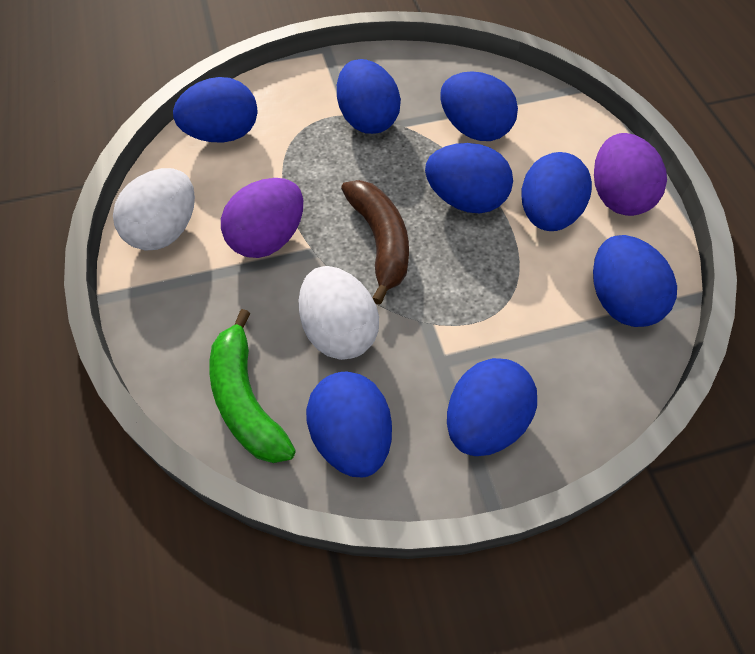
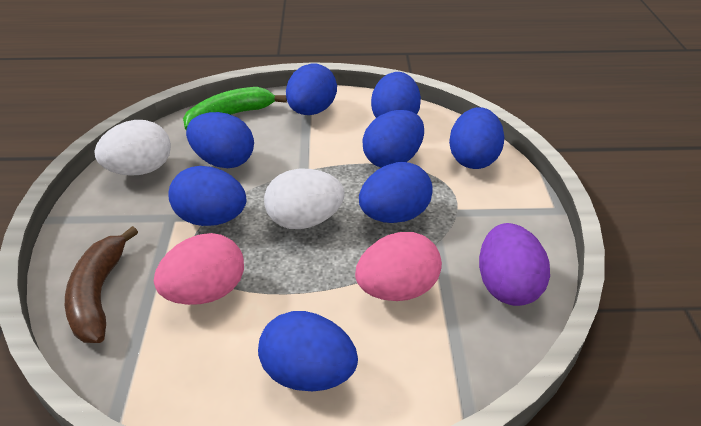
pink egg: none = 0 -> [154,233,244,305] [355,232,442,301] = 2
purple egg: [221,178,303,258] [594,133,667,216] = 2 -> [479,223,550,306] = 1

